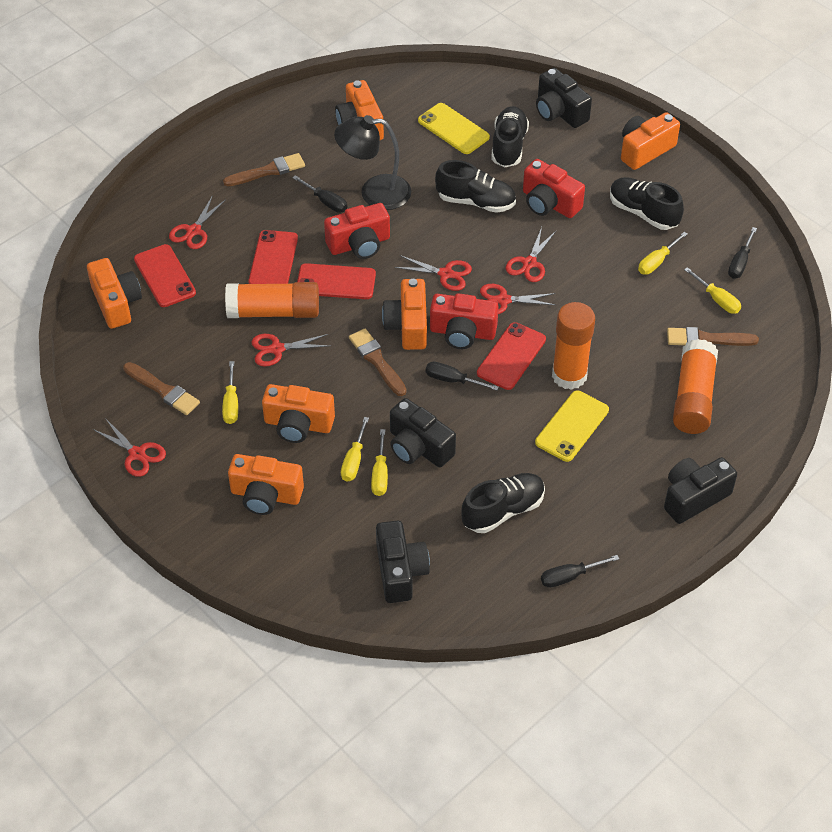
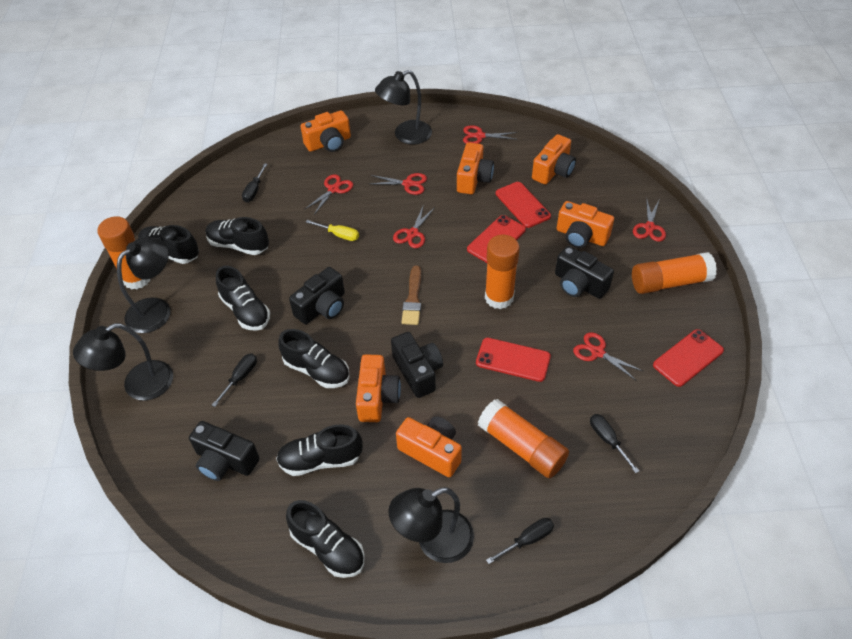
black lamp: [334,115,411,210] = 1 -> [73,323,173,400] [117,237,170,333] [375,70,432,145] [388,487,474,563] = 4
black shoe: [435,160,516,213] [461,473,545,533] [491,106,529,167] [610,177,684,230] = 4 -> [138,225,199,264] [206,217,269,255] [216,266,270,331] [276,424,363,476] [278,329,350,388] [286,500,365,578] = 6
brown brush: [123,362,200,415] [223,153,305,186] [349,329,407,396] [667,327,759,346] = 4 -> [402,266,421,325] = 1
orange glue stick: [225,282,319,318] [552,302,595,390] [673,339,718,434] = 3 -> [97,216,150,290] [478,399,569,478] [485,235,520,309] [632,252,717,294] = 4
red camera: [324,203,390,259] [430,293,499,349] [523,159,585,218] = 3 -> none = 0
yellow phone: [418,103,490,154] [535,391,609,462] = 2 -> none = 0
yellow screwdriver: [222,361,238,424] [341,417,369,482] [371,429,388,496] [638,232,687,275] [684,267,741,314] = 5 -> [306,220,359,241] = 1

